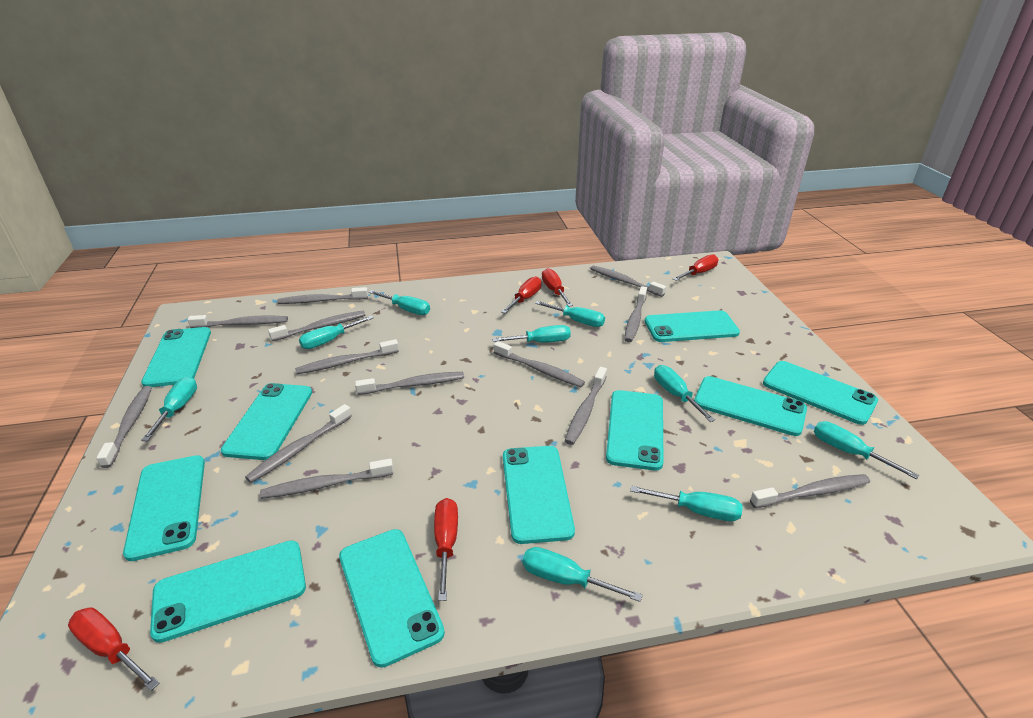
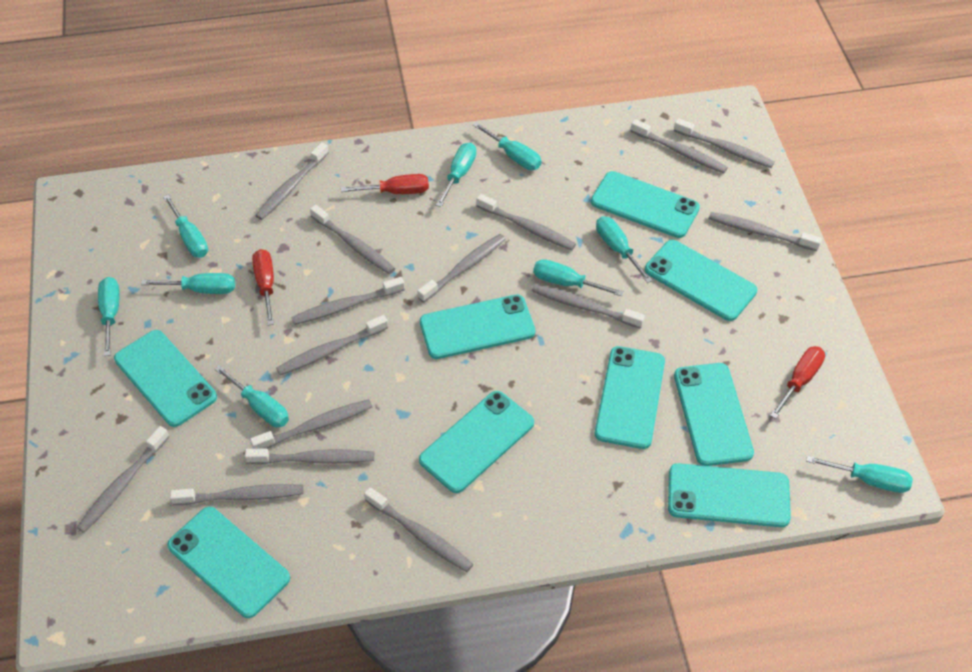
grey toothbrush: [96,386,152,468] [187,315,288,328] [245,404,352,483] [260,458,394,499] [268,311,365,341] [277,287,368,304] [295,339,399,374] [355,372,464,395] [494,341,585,387] [565,367,607,445] [590,265,666,297] [624,286,647,342] [750,474,870,508] = 13 -> [76,426,170,533] [170,484,303,505] [245,448,374,464] [250,399,372,449] [255,142,329,220] [276,315,388,375] [291,277,405,325] [310,205,395,274] [364,487,473,572] [417,234,506,303] [477,194,576,250] [532,284,645,329] [631,119,728,173] [674,118,775,168] [709,212,822,251] = 15
red screwdriver: [68,607,160,691] [434,498,458,601] [501,276,542,313] [542,268,573,307] [673,254,718,281] = 5 -> [252,249,274,326] [341,174,429,194] [770,346,825,419] = 3
turquoise phone: [123,455,205,561] [141,327,211,387] [150,540,306,643] [221,383,312,460] [339,529,445,668] [503,446,575,544] [606,390,664,471] [645,310,740,342] [694,376,807,436] [763,361,878,425] = 10 -> [114,330,217,427] [167,507,290,618] [419,391,534,493] [420,295,535,359] [591,171,700,238] [595,346,665,449] [645,240,757,321] [668,463,791,527] [674,363,754,466] = 9

